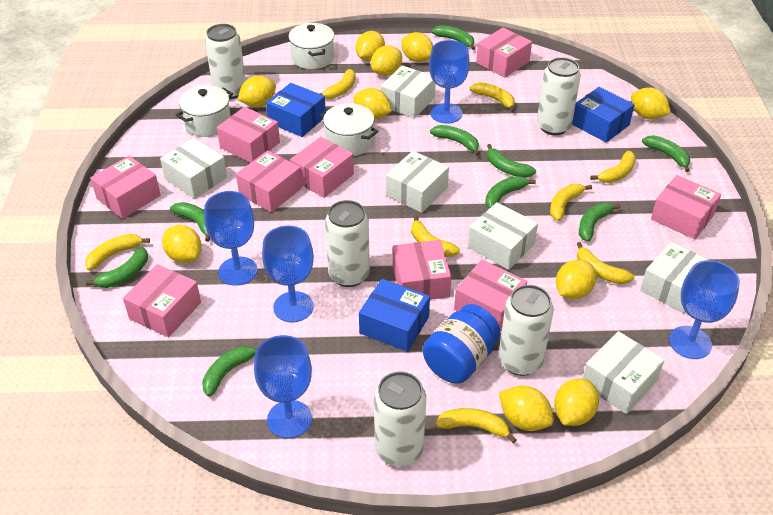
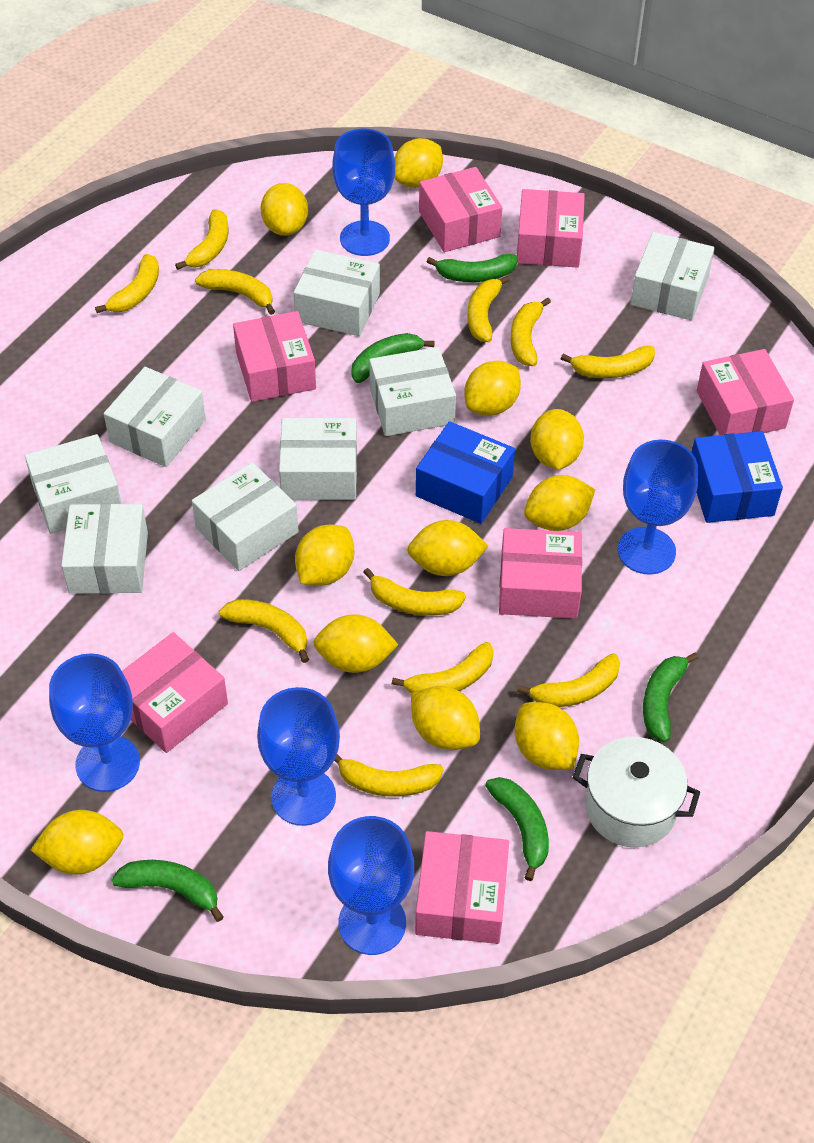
blue box: [266,83,326,137] [359,279,430,352] [572,87,634,143] = 3 -> [416,421,515,524] [692,431,783,523] = 2
blue jar: [423,304,500,383] = 1 -> none = 0
green banana: [86,247,148,288] [170,202,210,242] [202,346,257,397] [430,125,480,156] [432,25,475,50] [485,176,536,208] [487,144,536,178] [579,203,621,242] [642,135,690,172] = 9 -> [112,860,224,922] [352,333,435,383] [427,254,518,282] [485,777,549,881] [643,652,698,742] = 5
pink box: [90,156,161,219] [123,264,201,337] [217,107,280,163] [236,150,302,213] [290,137,354,198] [393,240,451,300] [454,259,527,332] [476,28,532,77] [651,175,721,239] = 9 -> [122,632,228,753] [233,311,316,402] [415,831,509,944] [419,167,502,252] [499,528,582,619] [517,189,585,268] [697,349,794,435] = 7
white box: [160,138,227,199] [381,65,436,118] [386,151,449,213] [468,202,538,270] [583,331,664,414] [640,241,708,314] = 6 -> [25,434,121,534] [61,504,148,594] [104,367,206,467] [192,462,299,571] [279,418,357,500] [294,249,380,336] [369,347,456,436] [630,232,715,321] = 8
white can: [205,24,246,99] [325,200,370,287] [374,372,426,466] [499,285,554,376] [537,57,581,135] = 5 -> none = 0
white pot: [176,85,233,137] [288,23,334,69] [320,103,378,156] = 3 -> [573,737,700,847] = 1
yellow banana: [85,234,150,270] [319,69,356,99] [411,215,460,257] [436,408,517,443] [470,82,515,112] [550,184,592,221] [577,242,634,284] [590,151,636,183] = 8 -> [95,254,159,313] [175,209,229,270] [195,269,275,315] [219,599,309,663] [334,754,443,797] [363,568,466,616] [392,642,494,694] [468,275,510,342] [511,298,551,366] [517,654,620,707] [561,346,655,378] = 11
yellow lemon: [162,225,202,263] [238,76,276,107] [354,88,392,120] [356,31,385,61] [371,45,402,76] [402,32,433,62] [499,386,554,431] [554,378,599,426] [556,259,596,299] [631,87,671,119] = 10 -> [31,810,123,874] [260,183,308,236] [295,524,354,586] [313,614,398,673] [394,138,443,188] [407,520,488,576] [411,686,480,750] [464,361,521,416] [515,702,579,770] [524,475,595,531] [530,409,584,470] = 11

